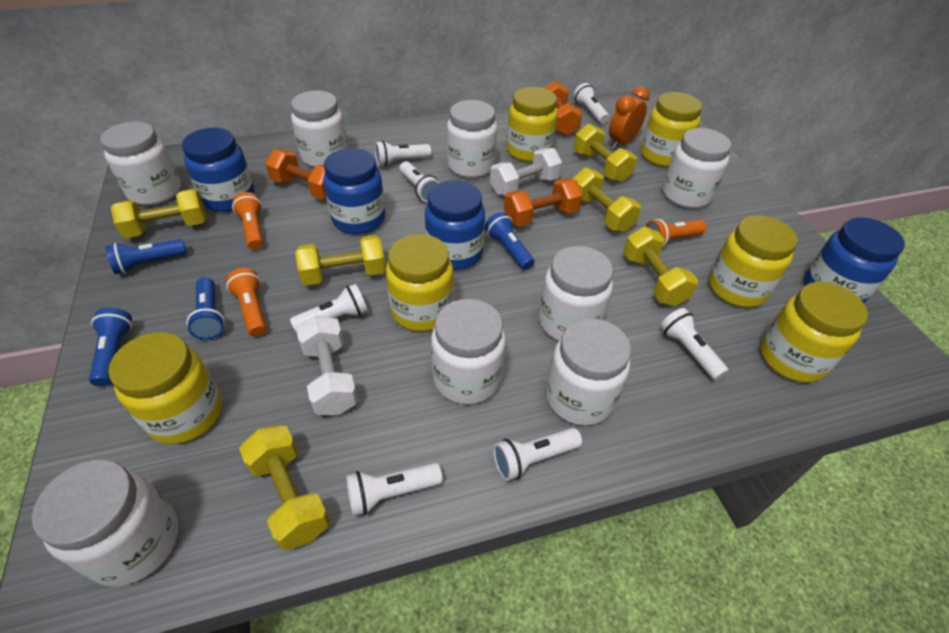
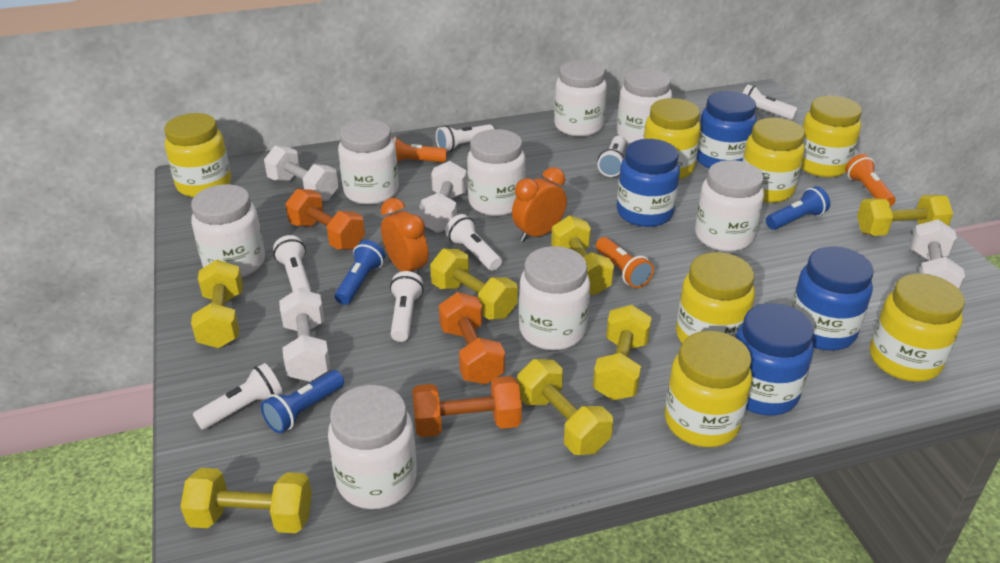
blue flashlight: [89,308,132,387] [106,239,187,274] [187,277,225,340] [485,212,534,270] = 4 -> [261,370,344,433] [335,240,385,305] [766,186,830,230] = 3
orange clock: [609,87,650,149] = 1 -> [381,198,429,276] [512,167,567,242] = 2
white dumbbell: [296,316,358,415] [490,148,562,196] = 2 -> [264,145,338,201] [279,288,330,382] [419,161,467,233] [910,219,965,290] = 4
yellow dumbbell: [111,189,207,238] [239,425,330,550] [295,235,386,286] [572,167,641,232] [574,124,637,182] [623,227,698,306] = 6 -> [180,468,312,533] [191,260,243,348] [430,248,518,320] [517,359,613,455] [551,216,614,295] [593,305,652,400] [857,195,953,236] = 7
yellow jar: [108,332,222,444] [386,234,454,332] [506,87,558,162] [641,92,702,167] [709,215,798,307] [760,282,868,383] = 6 -> [164,113,231,197] [643,98,701,180] [665,331,752,447] [676,252,755,343] [742,118,805,203] [801,95,862,177] [870,274,965,382] = 7

